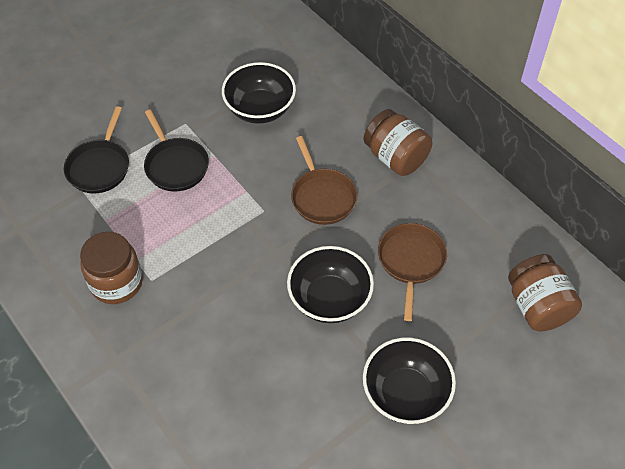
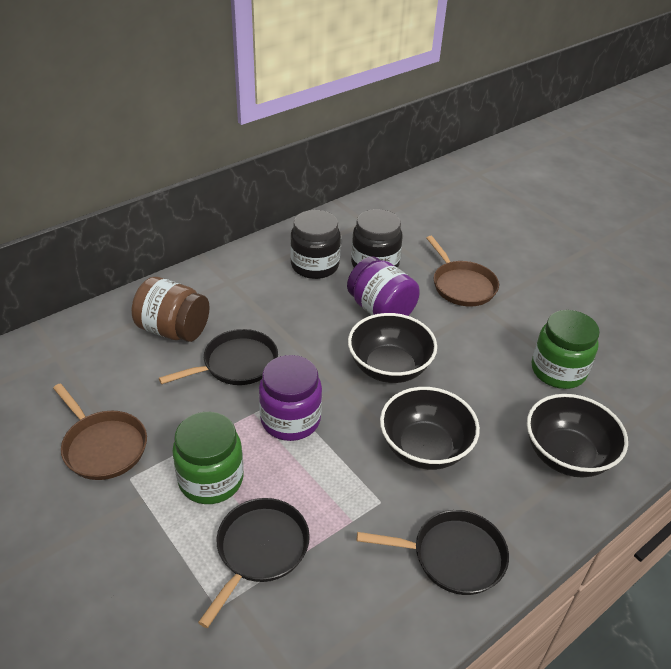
black jar: none = 0 -> [290,210,341,279] [351,209,402,268] = 2
black pan: [64,106,129,194] [144,110,209,192] = 2 -> [159,329,278,385] [198,498,310,628] [357,510,509,595] = 3
brown jar: [80,232,143,304] [363,109,432,176] [508,254,582,331] = 3 -> [131,277,209,342] = 1
green jar: none = 0 -> [172,412,244,504] [532,310,600,389] = 2
purple jar: none = 0 -> [259,355,322,441] [347,256,420,316] = 2

